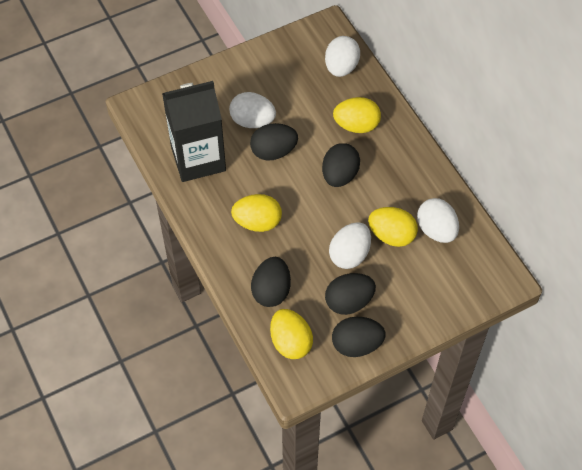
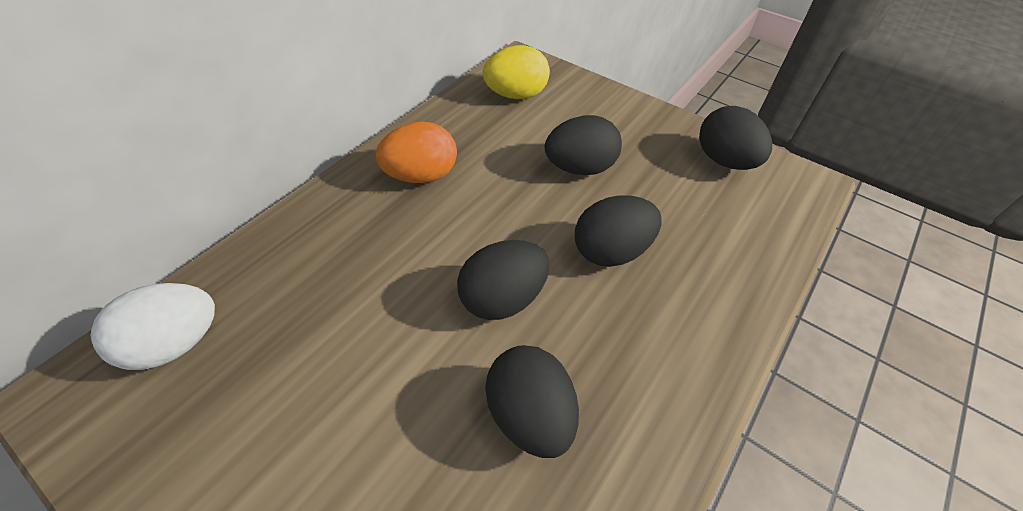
black carton: [162,81,226,182] = 1 -> none = 0
orange egg: none = 0 -> [376,121,457,183] = 1
white egg: [229,92,276,128] [325,36,360,77] [329,222,371,269] [417,198,459,243] = 4 -> [91,283,215,370] = 1
yellow egg: [231,194,282,232] [270,309,313,359] [333,97,381,133] [368,207,418,247] = 4 -> [483,45,550,99] = 1

